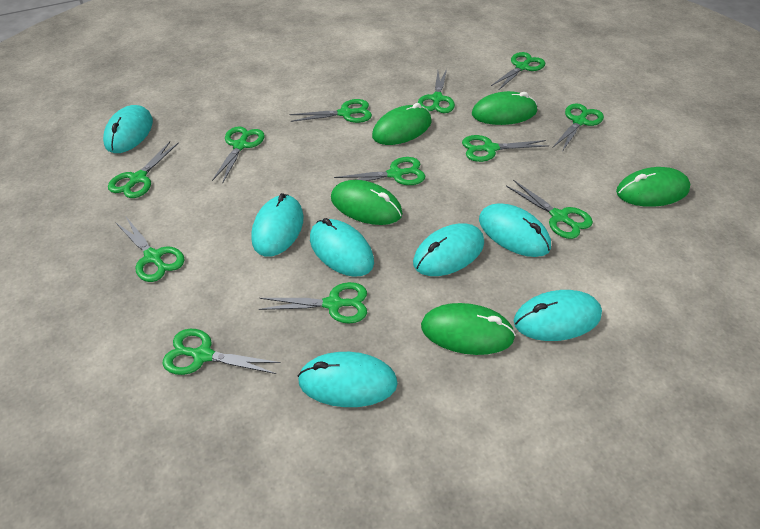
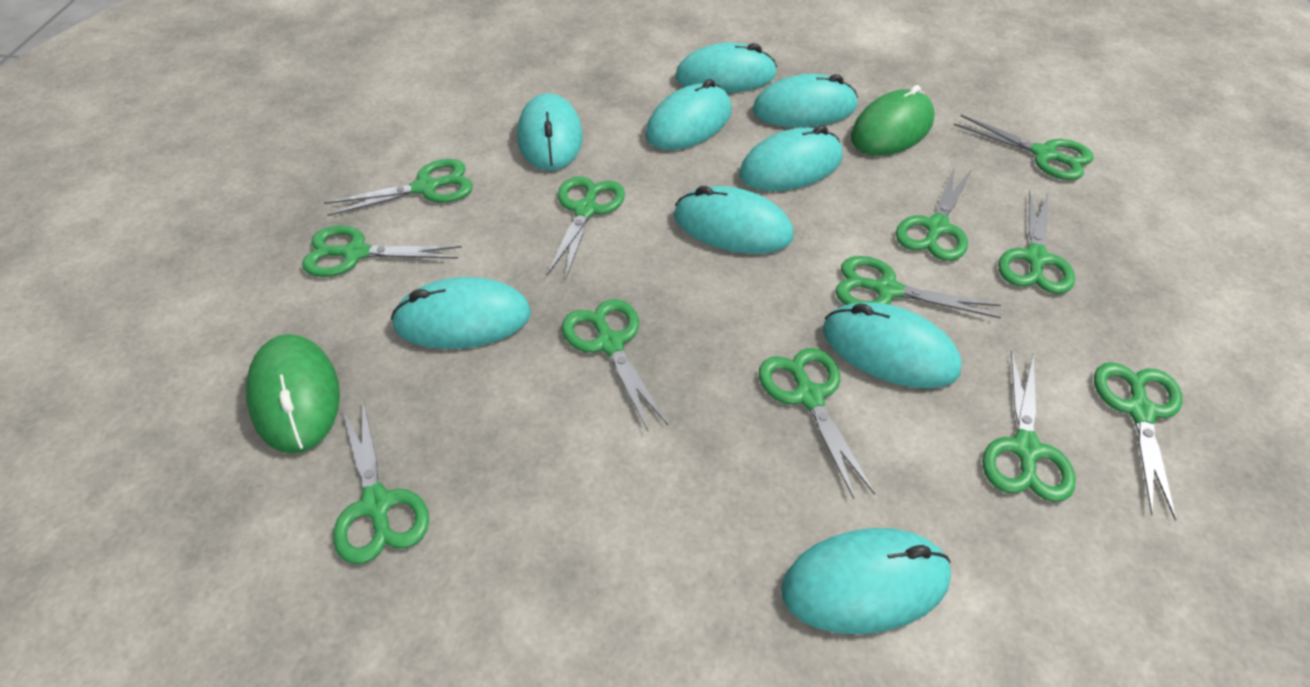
green mouse: [331,180,403,225] [372,103,432,145] [421,303,516,355] [472,91,537,125] [616,167,690,207] = 5 -> [246,334,340,454] [851,85,935,156] = 2
turquoise mouse: [103,105,153,153] [251,193,304,256] [298,352,398,407] [310,218,374,277] [413,223,484,276] [479,204,551,257] [514,290,602,341] = 7 -> [391,277,531,349] [517,93,583,171] [645,79,732,150] [674,186,794,254] [675,43,777,93] [739,125,843,191] [753,74,858,127] [781,528,951,634] [823,302,962,388] = 9

